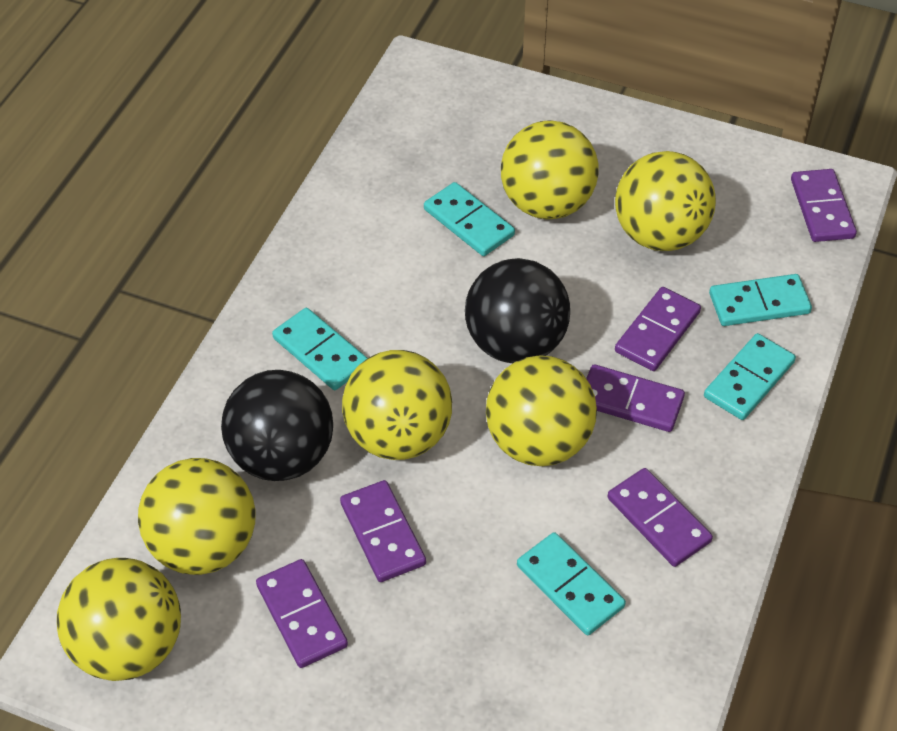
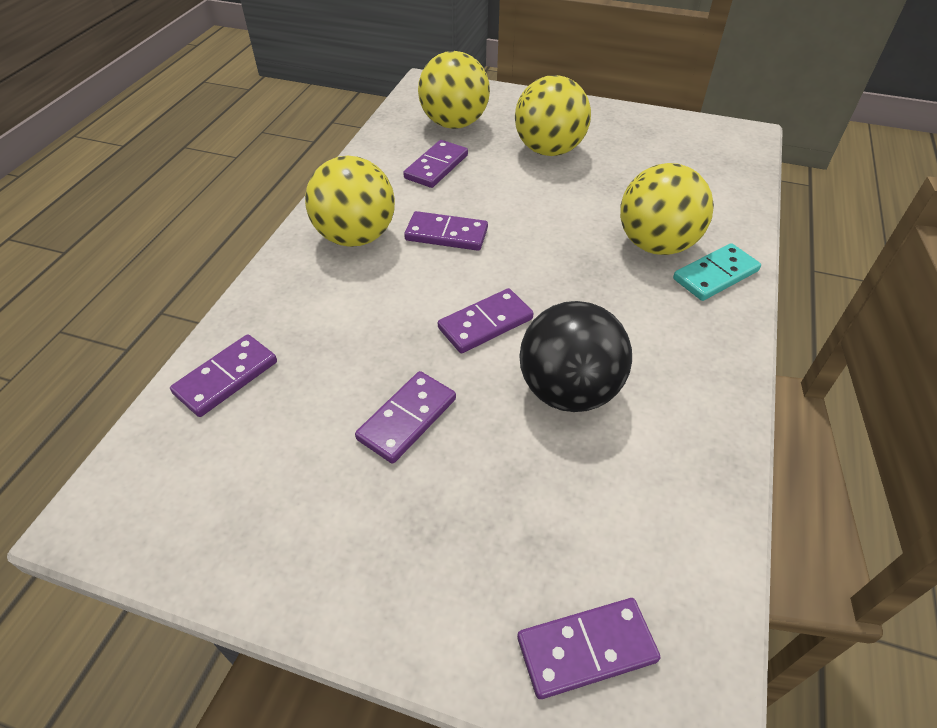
black ball: [221,370,333,481] [465,258,570,363] = 2 -> [519,301,632,412] = 1
turquoise domino: [272,308,367,390] [424,182,515,256] [517,532,626,635] [704,333,796,420] [709,274,812,326] = 5 -> [673,243,761,301] = 1
yellow ball: [57,558,181,681] [138,458,256,575] [342,350,452,460] [486,355,597,466] [501,120,599,219] [615,151,716,251] = 6 -> [305,156,395,247] [418,51,490,129] [515,75,591,156] [620,163,714,255] = 4

